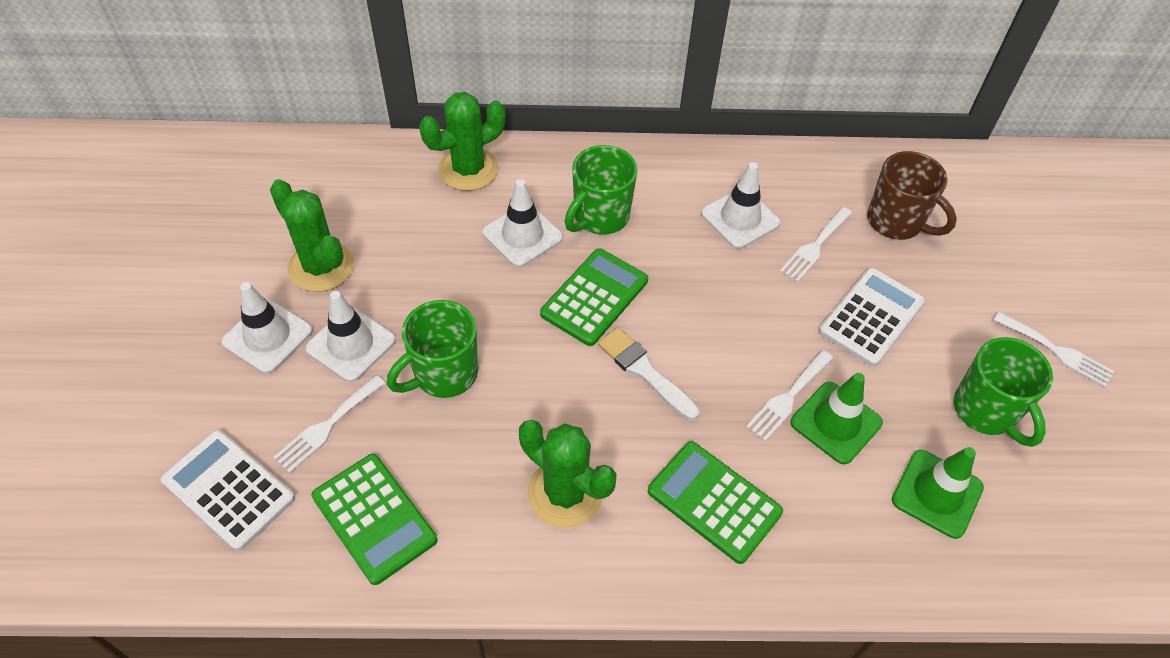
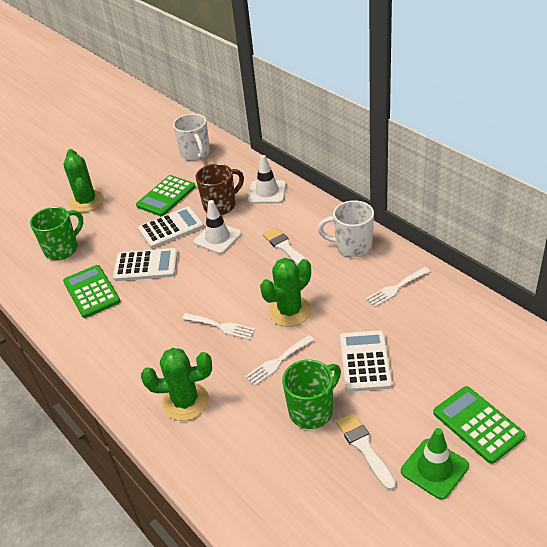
green mug: [387,300,478,398] [565,145,637,235] [953,337,1053,447] = 3 -> [30,207,83,260] [282,359,341,429] = 2
green traffic cone: [791,373,883,464] [892,447,984,539] = 2 -> [401,428,469,500] = 1
white brush: [598,327,700,420] = 1 -> [263,227,309,265] [336,413,396,490] = 2
white calculator: [161,430,295,551] [819,268,925,367] = 2 -> [113,248,178,281] [138,206,204,248] [340,330,392,392] = 3
white fork: [273,375,385,473] [746,350,833,442] [780,207,852,282] [993,312,1114,387] = 4 -> [182,313,256,340] [245,335,314,386] [365,267,430,308] = 3
white mug: none = 0 -> [173,114,210,161] [318,200,374,257] = 2
white traffic cone: [221,282,313,374] [305,291,396,382] [482,179,563,267] [701,162,781,249] = 4 -> [193,200,242,254] [248,155,286,204] = 2

